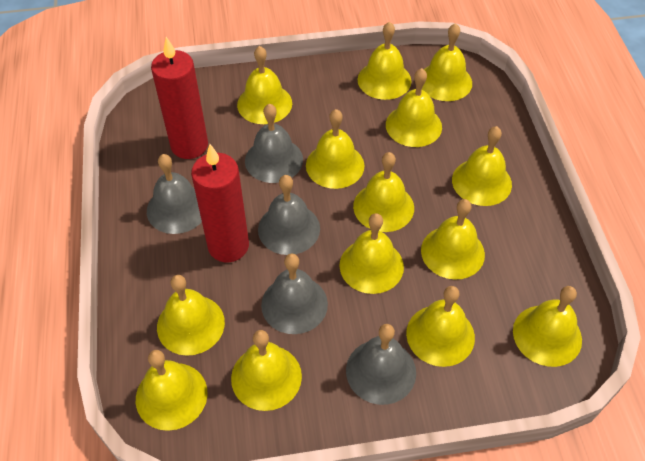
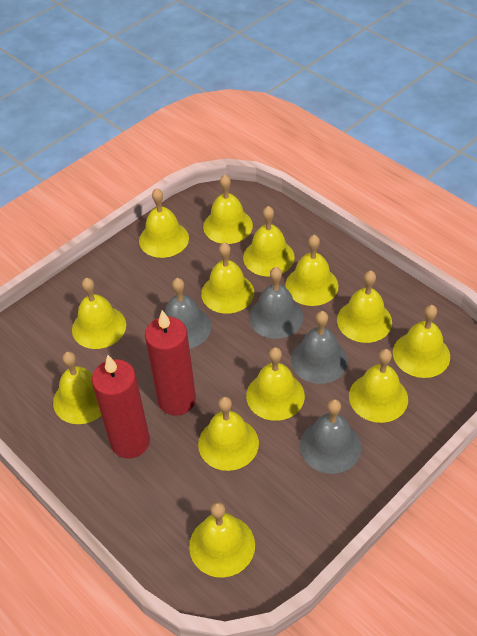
grey bell: [147,154,202,234] [245,104,303,183] [258,175,320,255] [261,253,328,334] [346,324,416,405] = 5 -> [165,278,211,349] [249,267,303,339] [291,311,348,384] [300,399,361,474] = 4
yellow bell: [136,350,208,431] [157,275,225,356] [231,330,302,411] [237,46,292,124] [306,109,364,189] [339,213,404,294] [353,152,414,232] [358,22,411,100] [386,68,442,147] [406,286,475,367] [421,199,485,280] [422,23,472,101] [452,126,512,206] [513,286,582,367] = 14 -> [53,351,102,424] [72,278,126,349] [139,188,189,258] [189,502,255,578] [198,397,259,471] [201,242,254,314] [203,175,253,244] [243,206,295,276] [246,347,305,421] [285,235,338,306] [337,271,392,343] [349,349,408,423] [393,305,450,378] = 13

